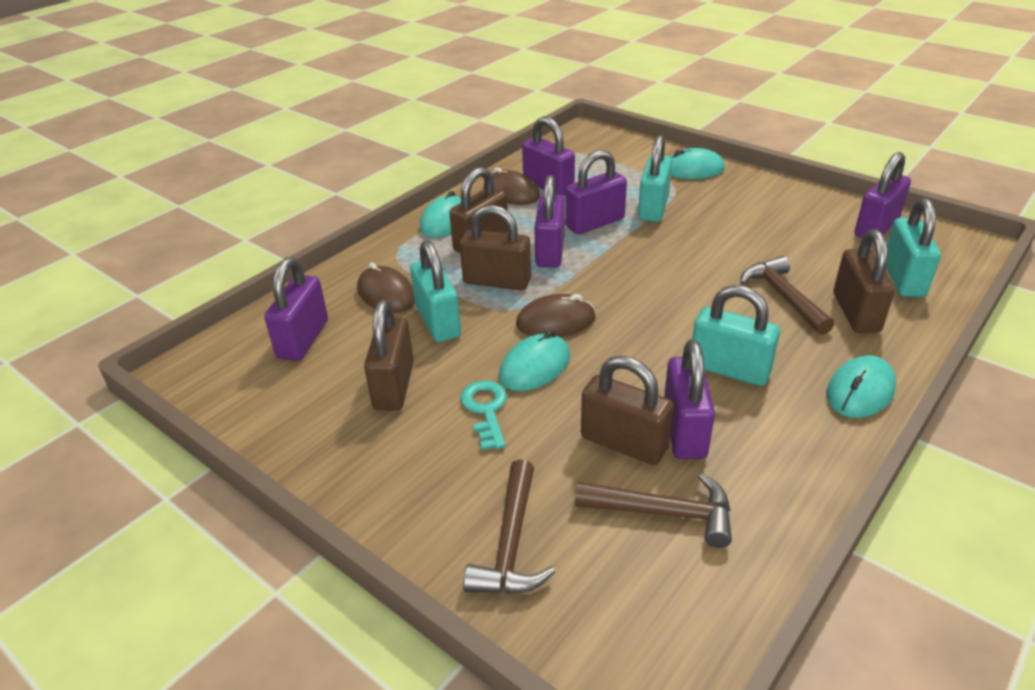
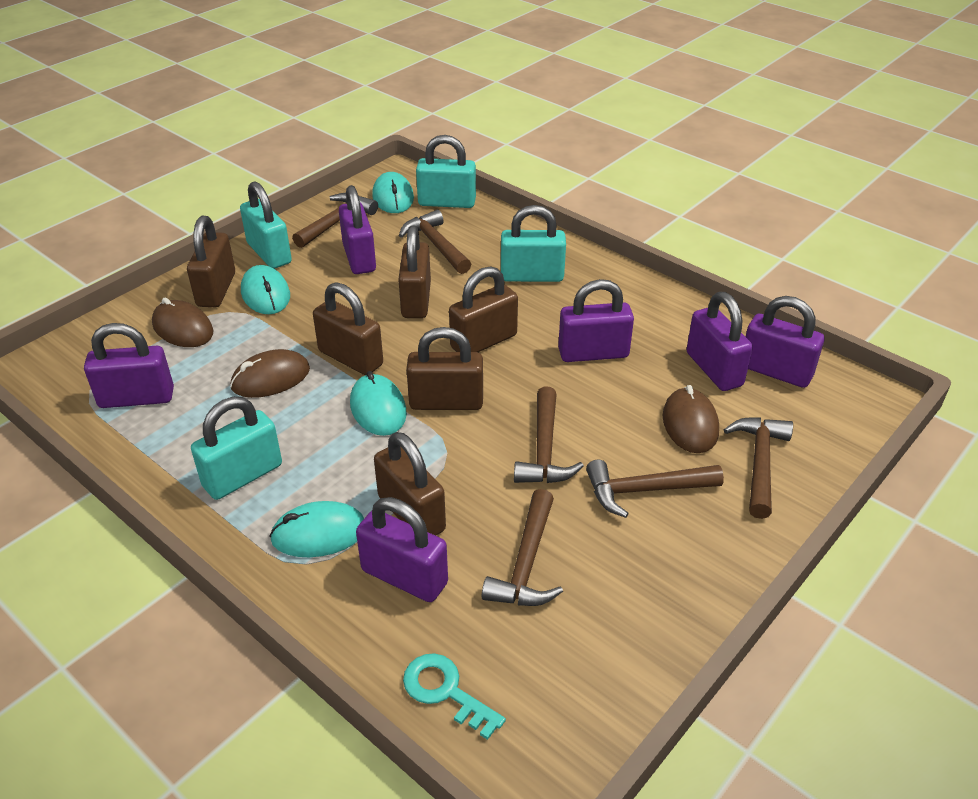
brown hammer: [463,459,555,594] [575,473,732,548] [740,256,834,335] = 3 -> [292,193,378,248] [399,210,471,274] [482,489,563,606] [514,386,584,483] [586,460,724,518] [724,417,793,519] = 6
brown padlock: [364,300,414,411] [449,167,508,253] [460,205,531,290] [581,356,674,465] [833,229,895,333] = 5 -> [187,216,235,307] [313,282,383,375] [374,432,446,536] [398,226,431,318] [407,327,483,410] [449,266,518,352] = 6

